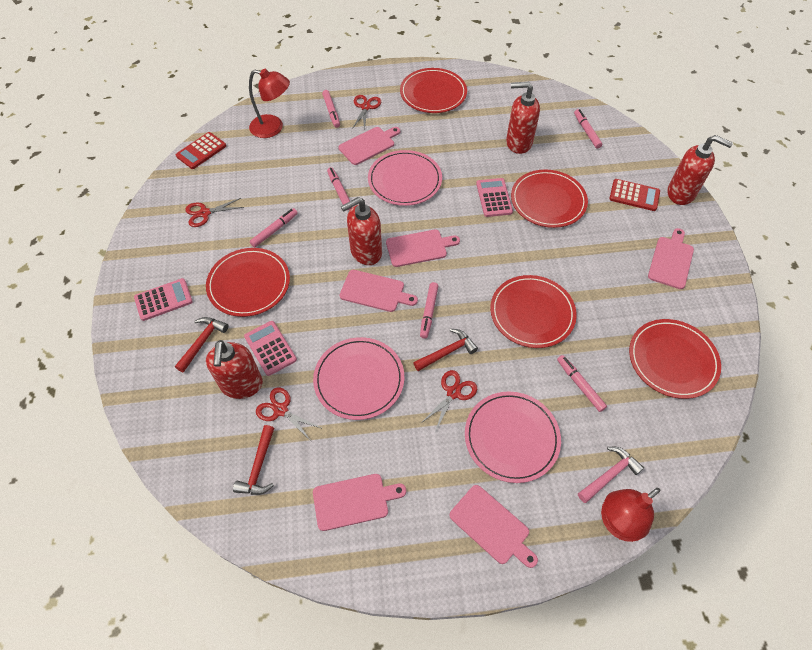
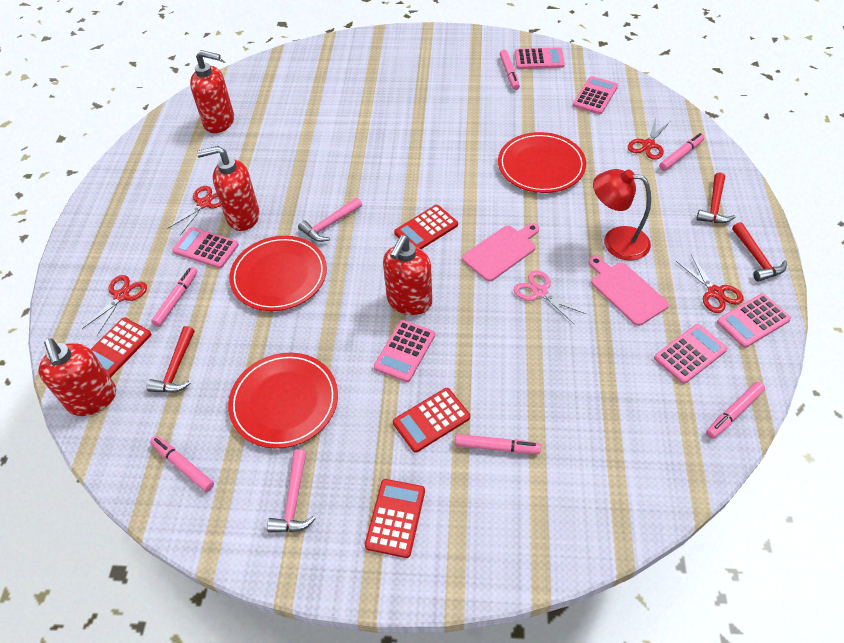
pink calculator: [134,278,193,321] [244,321,297,376] [476,178,513,217] = 3 -> [172,227,239,268] [374,320,435,382] [515,47,565,69] [573,76,618,114] [654,324,728,384] [717,293,791,348] = 6
pink cutting board: [313,474,406,531] [338,127,400,165] [340,270,418,312] [386,229,460,267] [449,485,538,568] [648,228,694,289] = 6 -> [462,223,539,281] [589,256,669,326] = 2
pink hammer: [578,447,644,503] = 1 -> [267,449,316,533] [298,197,362,242] = 2
pink plate: [313,337,404,420] [368,150,442,206] [465,391,561,483] = 3 -> none = 0
pink scissors: none = 0 -> [513,270,586,325] = 1
red calculator: [176,132,226,169] [609,179,660,211] = 2 -> [91,317,151,378] [365,479,425,558] [393,388,470,452] [394,205,458,249] = 4
red lamp: [249,69,290,138] [601,488,660,542] = 2 -> [593,169,651,261] = 1
red plate: [206,248,290,317] [400,68,467,113] [490,275,577,348] [511,170,588,228] [629,319,721,399] = 5 -> [228,353,338,449] [229,236,327,311] [498,132,586,193] = 3

